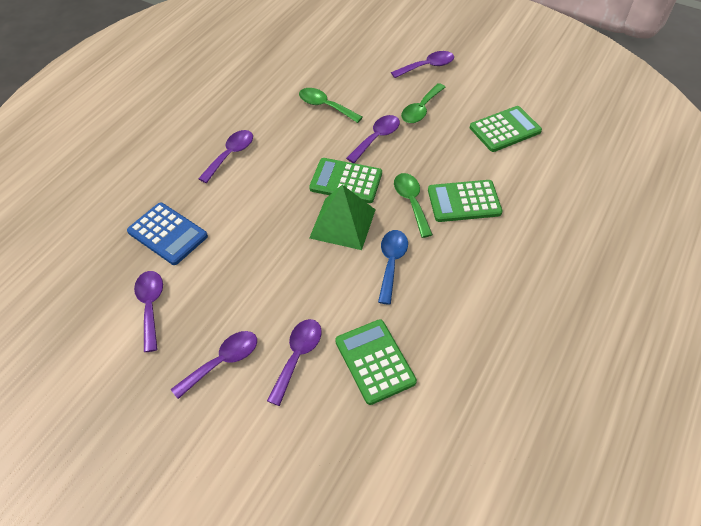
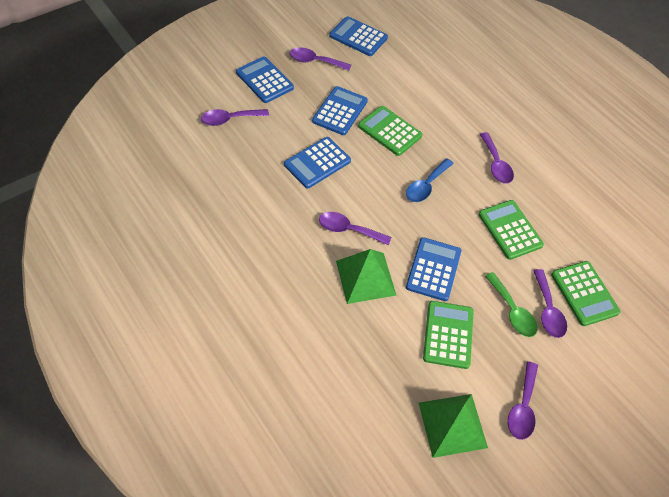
blue calculator: [127,202,208,265] = 1 -> [236,56,294,103] [284,137,351,189] [312,86,368,135] [329,16,388,56] [406,237,461,301] = 5
green pyramid: [309,185,376,250] = 1 -> [336,249,396,304] [419,394,488,458] = 2
green spoon: [299,88,363,123] [394,173,433,238] [401,83,446,123] = 3 -> [485,272,538,337] = 1

